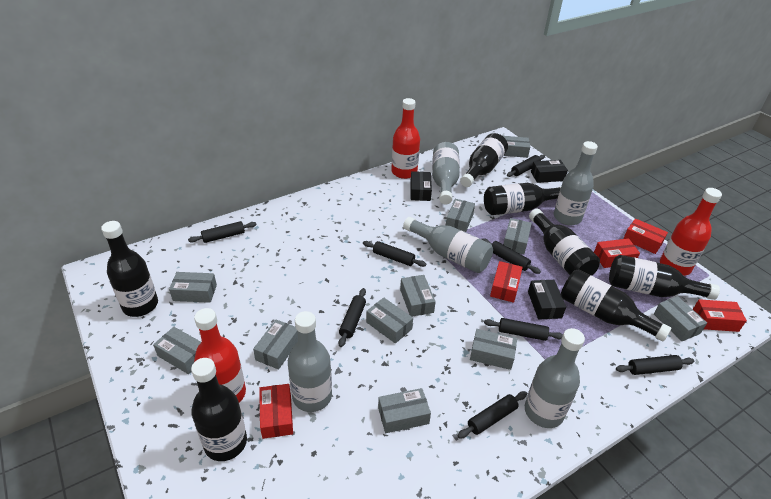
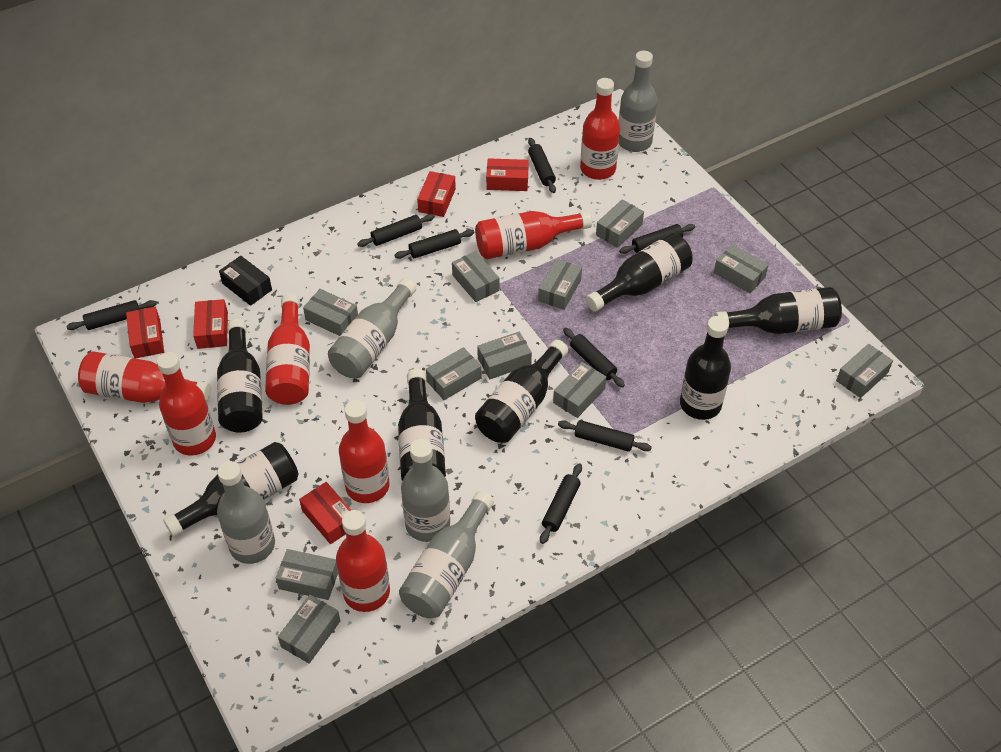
black box: [410,171,432,201] [528,280,566,319] [531,160,568,183] = 3 -> [219,256,272,306] = 1
red bottle: [194,308,246,403] [391,98,420,179] [660,188,722,276] = 3 -> [78,351,211,403] [157,352,216,456] [265,294,310,405] [336,510,390,612] [339,400,390,503] [475,211,592,259] [580,78,620,180] = 7

